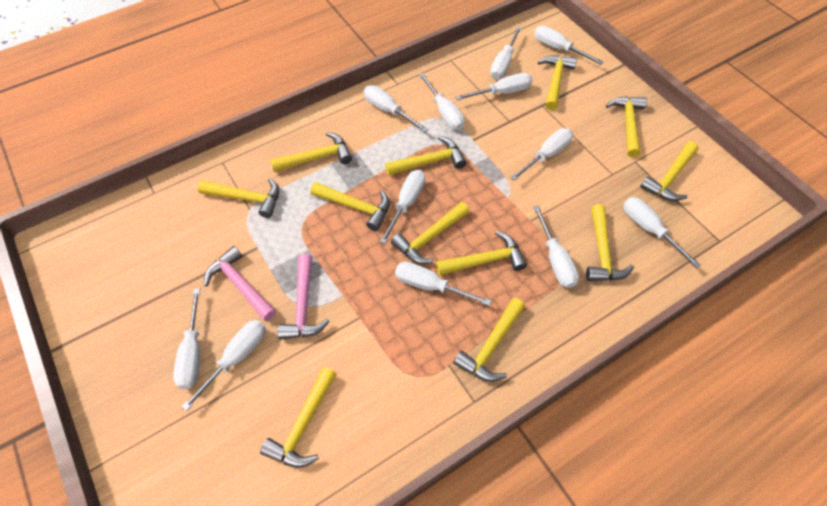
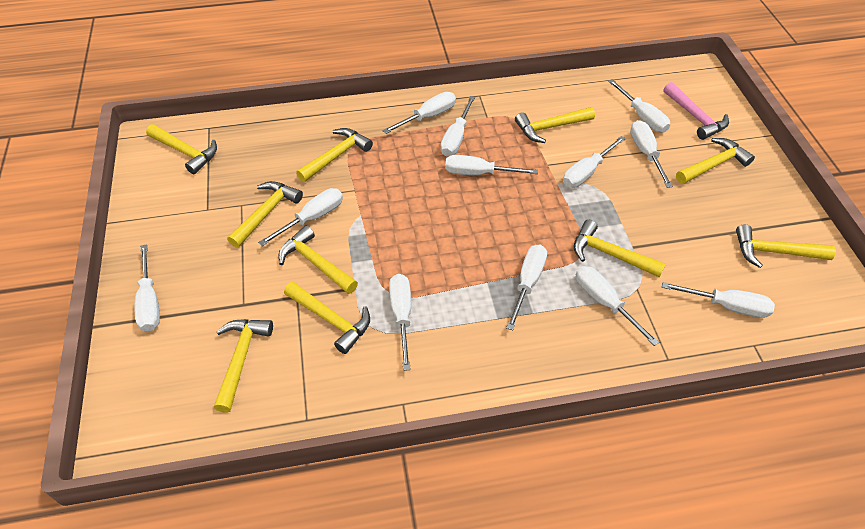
pink hammer: [204,246,276,321] [278,254,330,339] = 2 -> [663,82,729,140] = 1
yellow hammer: [198,178,279,218] [260,367,337,468] [270,132,352,172] [310,182,390,231] [385,136,466,176] [391,202,470,264] [436,231,527,276] [453,298,525,382] [538,55,577,110] [586,204,634,281] [606,96,647,157] [640,142,699,201] = 12 -> [146,124,217,174] [214,319,273,413] [227,181,303,248] [278,225,358,294] [284,282,370,354] [296,128,373,182] [515,107,595,143] [574,220,666,278] [676,138,755,184] [736,224,836,268] = 10

